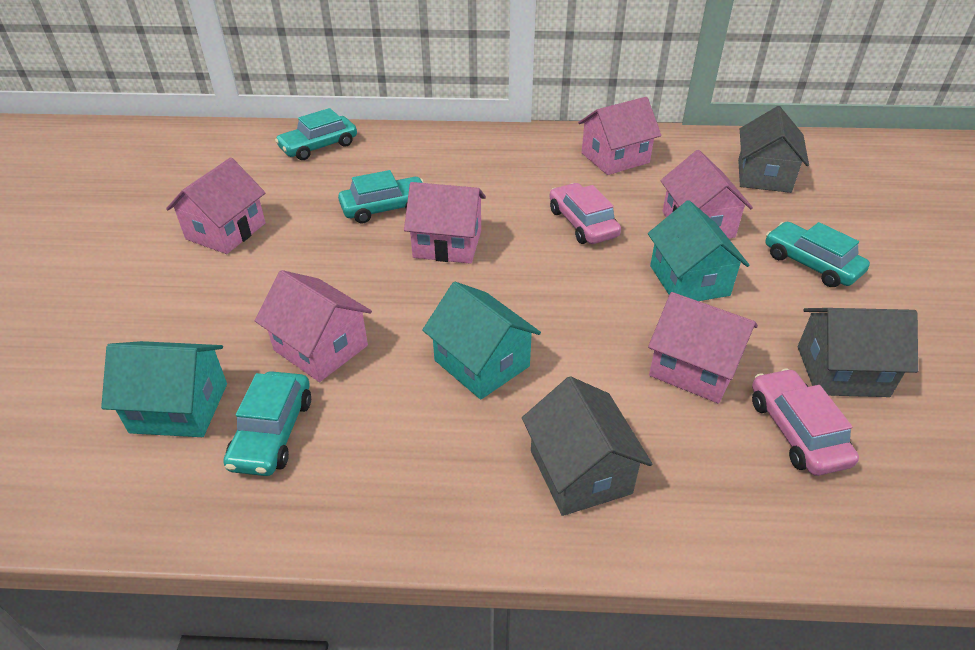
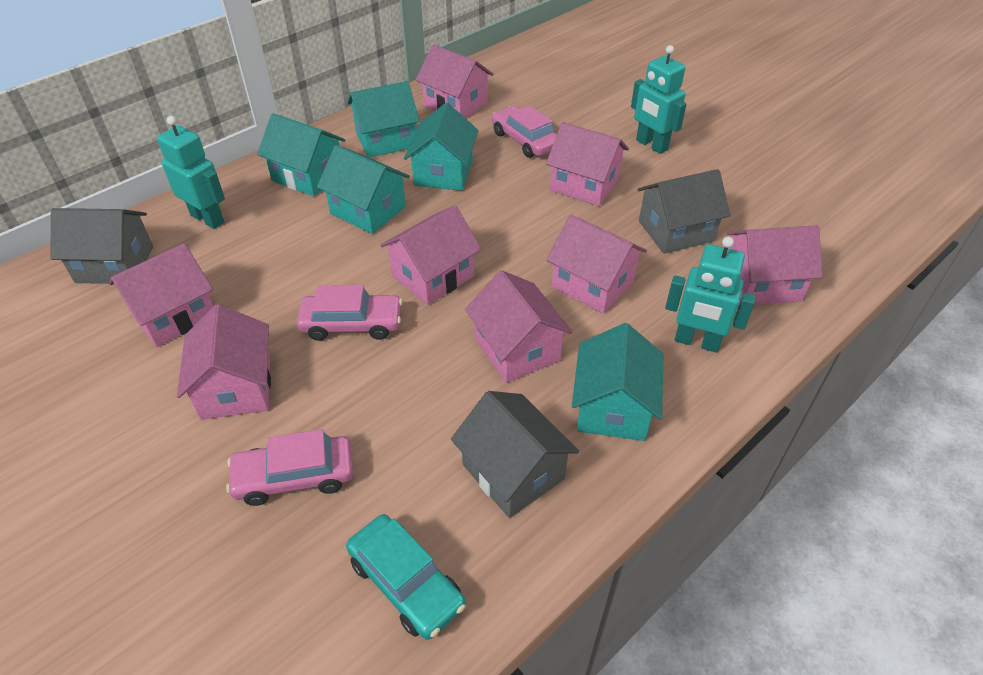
pink car: [549,183,621,244] [752,368,859,476] = 2 -> [226,429,353,506] [297,285,402,341] [492,105,557,158] = 3
pink house: [166,157,266,254] [254,270,372,382] [404,182,486,264] [578,97,661,175] [648,292,758,404] [661,150,753,239] = 6 -> [109,243,213,347] [177,304,271,420] [380,205,481,305] [416,44,493,118] [465,270,573,383] [546,122,629,206] [547,215,647,314] [727,225,823,305] = 8
turquoise car: [223,371,311,476] [275,108,357,160] [338,170,424,223] [766,222,870,287] = 4 -> [346,514,466,640] = 1
turquoise house: [101,341,227,437] [422,282,541,400] [648,200,749,301] = 3 -> [257,113,346,197] [317,145,410,234] [347,81,420,158] [404,103,478,191] [572,323,663,441] = 5
turquoise robot: none = 0 -> [157,116,225,229] [631,45,687,154] [665,237,756,352] = 3

